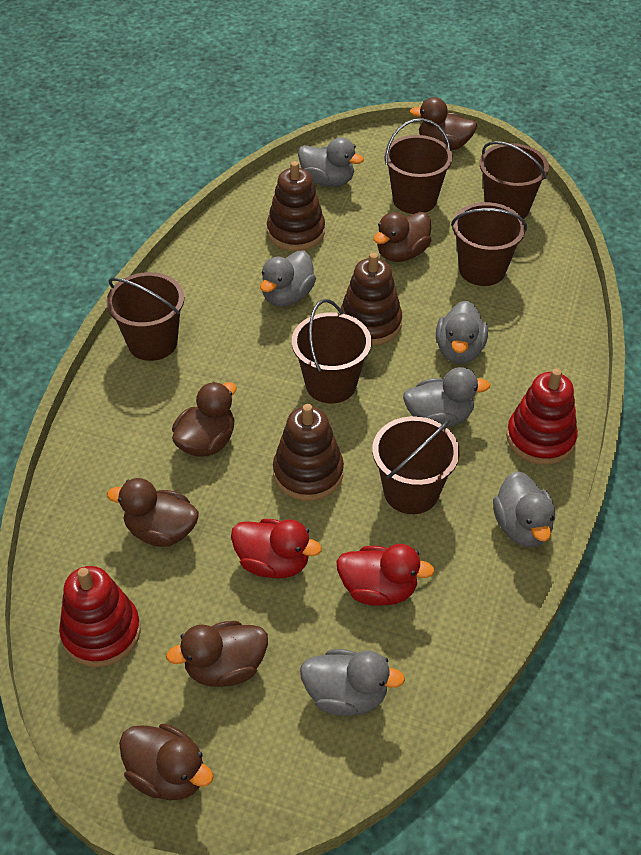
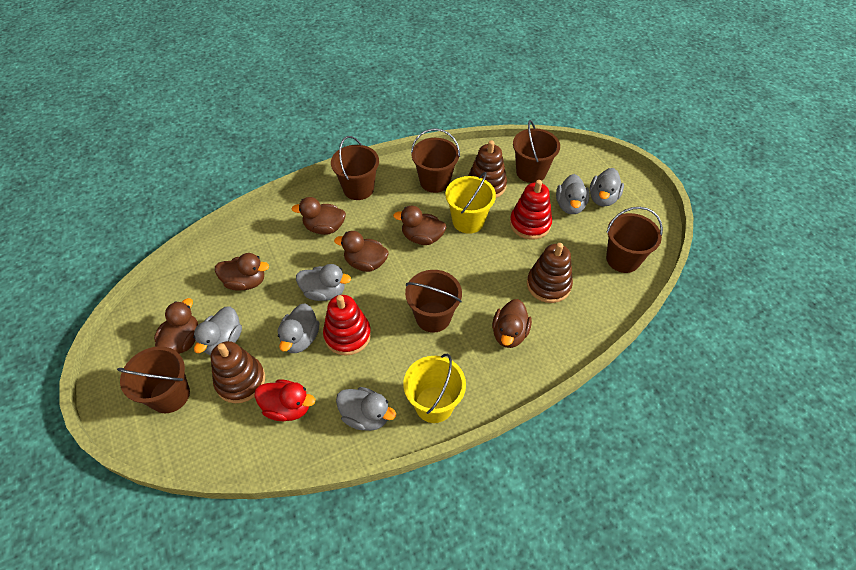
red duck: [231,519,322,578] [336,544,435,606] = 2 -> [254,379,315,421] = 1
yellow bucket: none = 0 -> [403,354,466,423] [445,172,496,234] = 2

